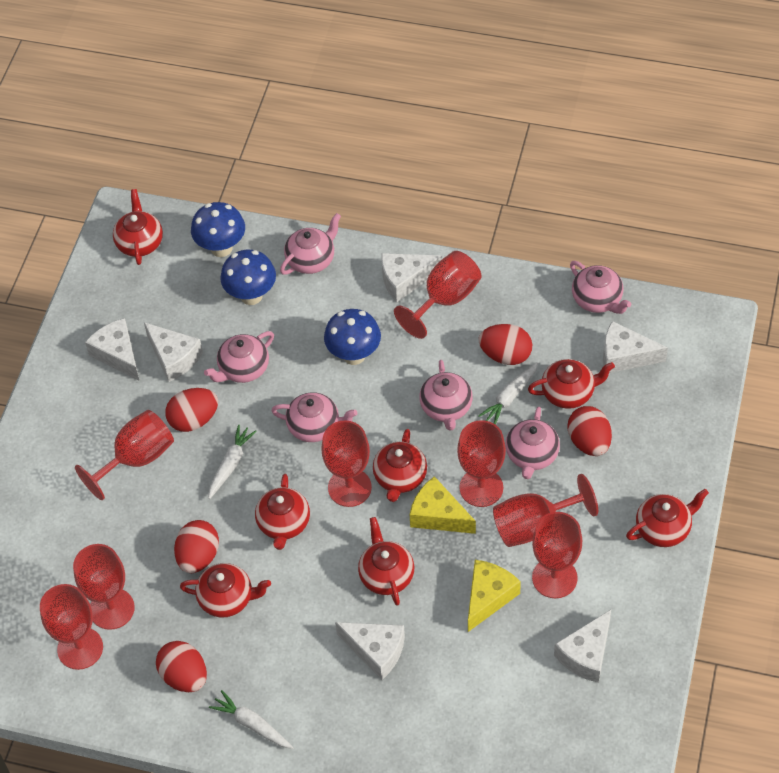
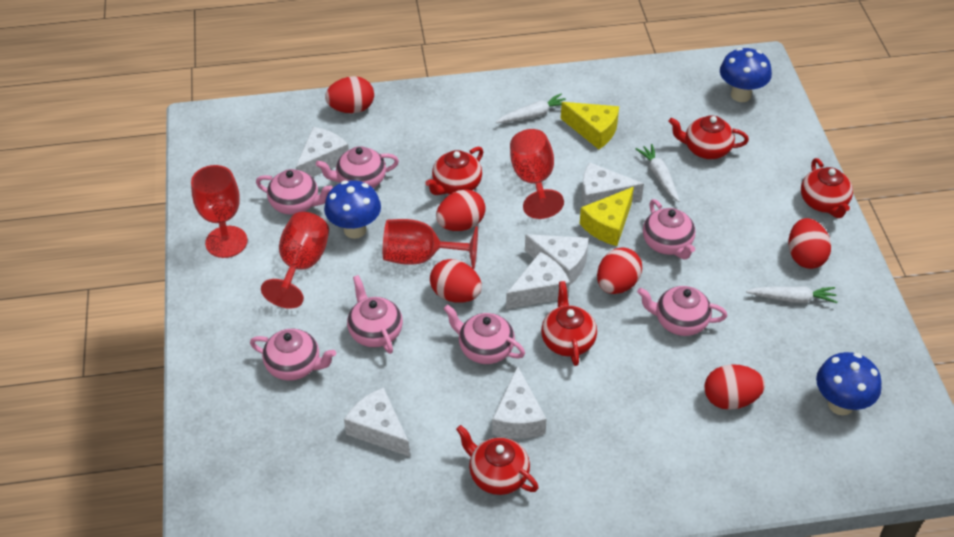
pink teapot: [204,331,274,383] [271,392,357,442] [280,213,341,275] [419,360,473,431] [505,407,560,479] [570,261,631,314] = 6 -> [250,329,336,381] [256,169,333,215] [316,146,399,188] [347,275,403,354] [444,305,525,364] [637,286,727,336] [643,199,696,259] = 7
red egg: [156,641,207,692] [165,388,218,432] [174,520,219,573] [479,324,532,365] [568,406,612,456] = 5 -> [325,76,374,113] [430,259,482,303] [436,189,486,231] [597,247,642,294] [704,364,765,410] [789,218,831,269] = 6
red goblet: [40,584,103,670] [73,544,135,630] [75,410,174,500] [321,420,372,507] [394,251,481,339] [457,420,506,507] [493,474,598,547] [532,512,582,598] = 8 -> [191,165,247,258] [261,212,329,309] [383,219,478,269] [510,129,564,219] = 4
red teapot: [113,189,163,265] [180,563,271,618] [255,474,310,550] [358,517,415,605] [373,429,427,502] [528,359,615,409] [626,489,709,547] = 7 -> [425,147,483,195] [456,425,539,495] [541,281,597,366] [669,115,749,159] [801,158,853,218] = 5

